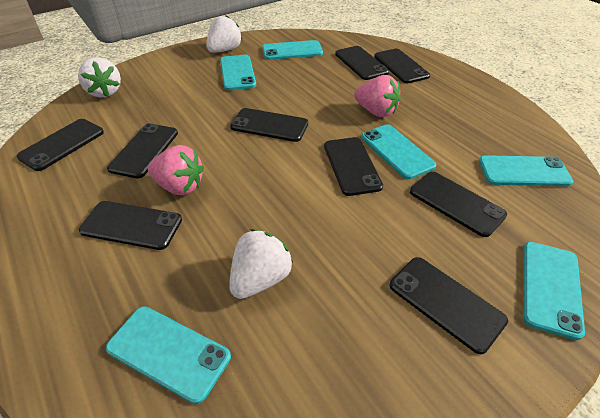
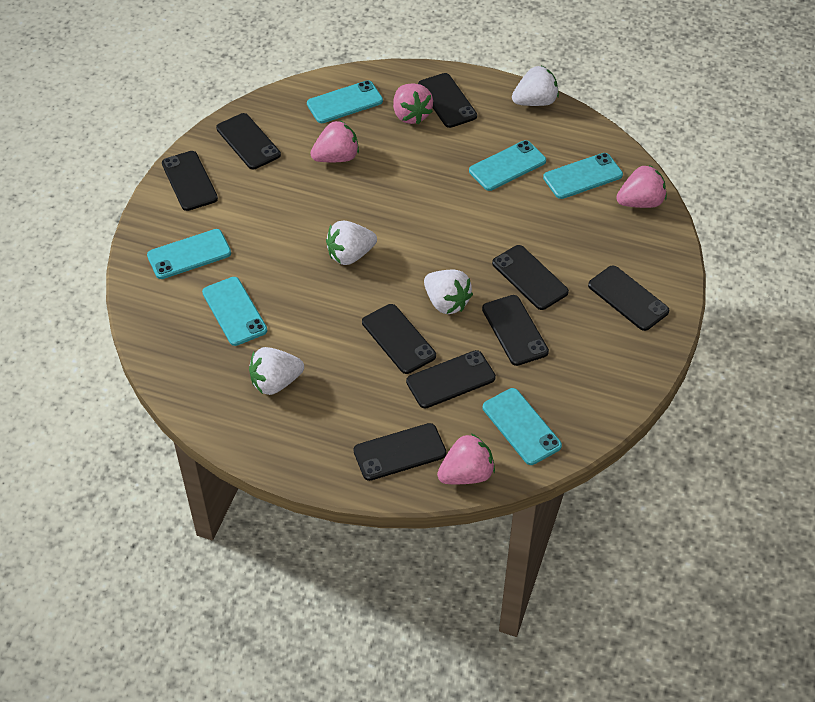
pink strawberry: [148,145,204,195] [354,75,401,117] = 2 -> [310,120,359,162] [393,83,433,124] [437,433,495,484] [616,165,667,208] = 4
white strawberry: [78,57,121,98] [206,16,242,52] [229,229,293,299] = 3 -> [249,347,304,395] [326,221,377,265] [424,270,473,314] [512,66,559,106] = 4

